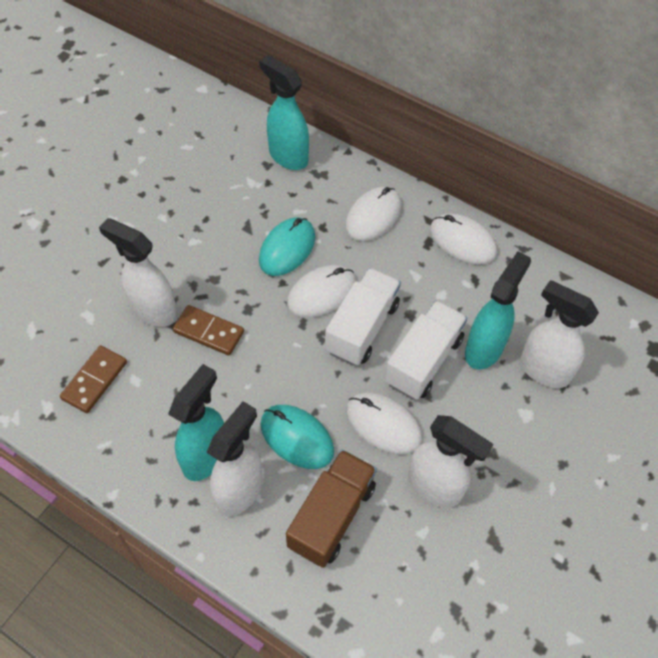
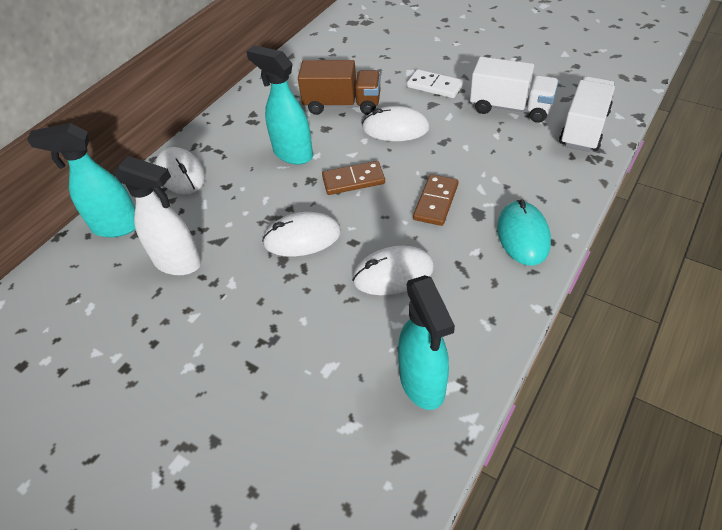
turquoise mouse: [259,218,315,276] [260,405,334,469] = 2 -> [497,199,551,266] = 1
white domino: none = 0 -> [407,69,464,98] = 1
white spray bottle: [99,218,177,327] [206,401,262,516] [408,415,494,508] [520,280,599,388] = 4 -> [113,156,201,275] = 1

